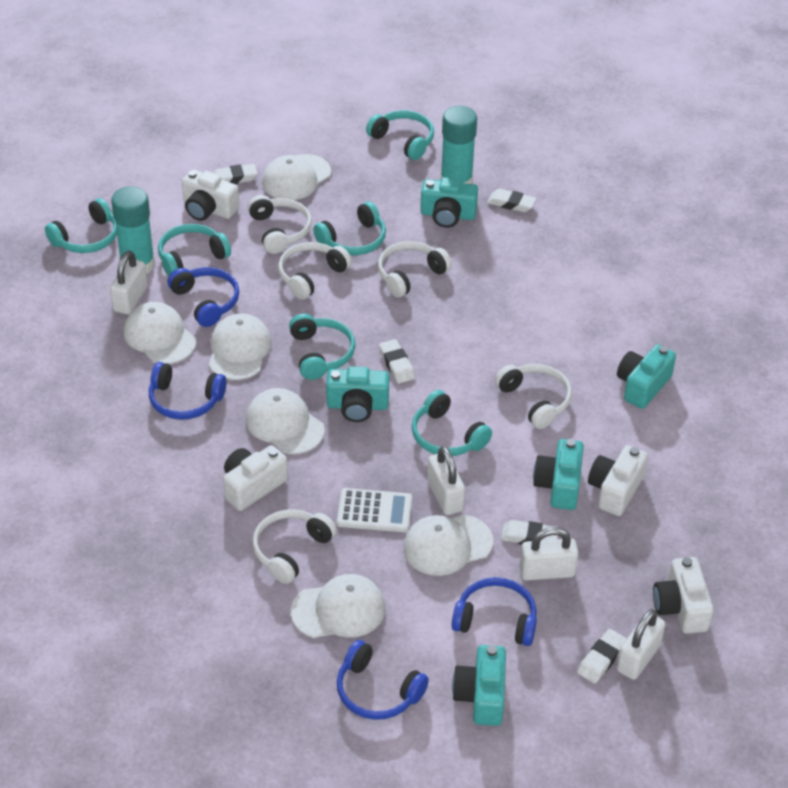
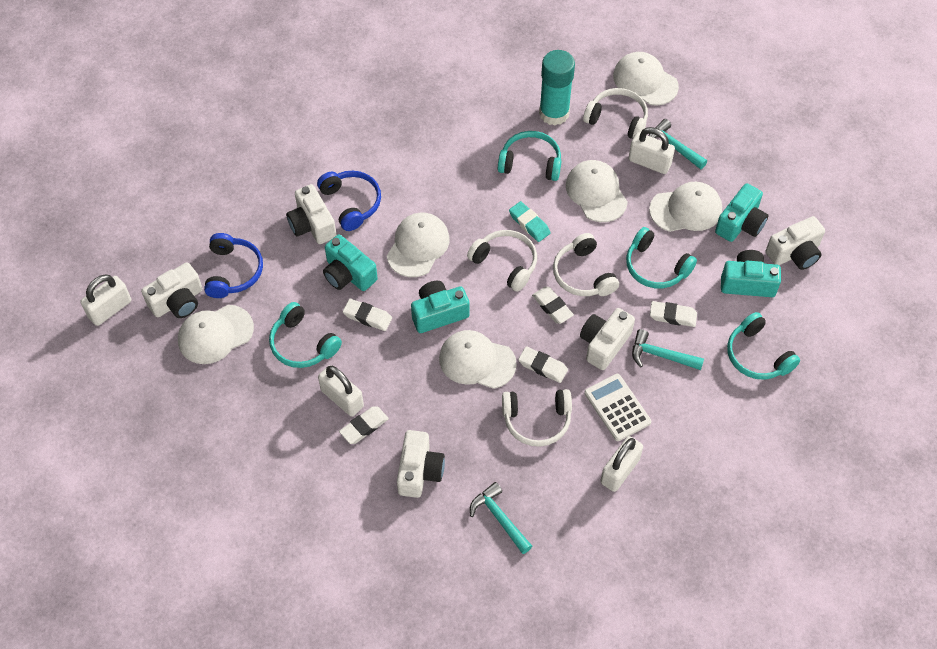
blue headphones: [149,362,226,420] [168,267,239,327] [337,640,429,720] [451,577,537,646] = 4 -> [204,233,263,298] [317,171,381,231] = 2
turquoise camera: [326,366,389,422] [420,177,478,228] [452,645,506,726] [533,439,584,510] [617,344,676,409] = 5 -> [323,235,378,291] [411,281,469,333] [715,183,768,242] [721,250,781,297] = 4
turquoise eraser: none = 0 -> [509,201,550,242] = 1
turquoise glue stick: [111,186,155,273] [440,106,477,184] = 2 -> [539,50,575,125] = 1
turquoise hammer: none = 0 -> [470,482,532,554] [632,329,704,370] [648,119,707,169] = 3
turquoise headphones: [45,198,117,253] [158,224,231,276] [289,314,355,380] [313,202,386,255] [366,110,434,160] [412,390,492,456] = 6 -> [269,302,342,368] [498,131,561,181] [626,227,697,288] [727,312,800,380] = 4
white camera: [182,169,239,221] [223,445,288,511] [588,445,648,516] [653,557,713,634] = 4 -> [141,262,203,318] [286,184,336,244] [397,430,445,498] [580,308,635,370] [766,216,825,270] = 5
white headphones: [248,195,312,254] [253,509,337,584] [278,242,352,300] [378,241,452,297] [495,364,572,429] = 5 -> [467,230,537,292] [502,389,572,447] [553,233,619,296] [583,88,648,139] = 4

